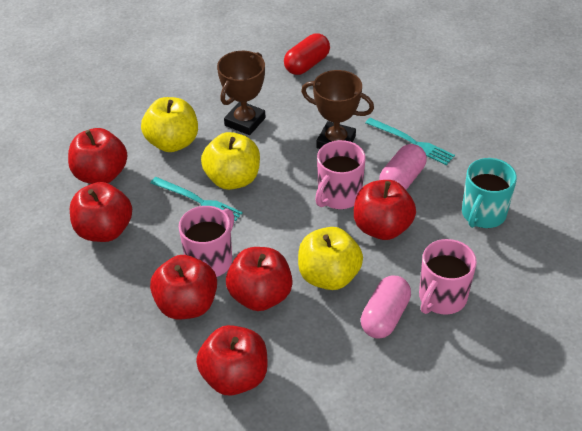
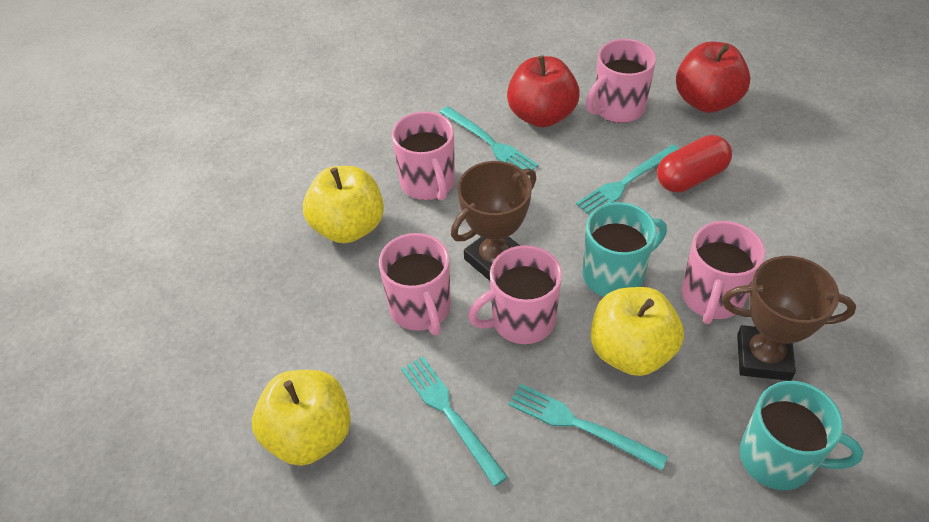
pink capsule: [361,276,411,338] [379,144,427,190] = 2 -> none = 0
pink mug: [179,206,234,277] [315,140,365,209] [419,239,477,315] = 3 -> [379,233,451,335] [392,111,455,201] [468,245,562,344] [586,39,656,123] [681,221,765,324] = 5
red apple: [68,128,128,184] [70,182,132,242] [150,255,217,319] [196,325,268,396] [226,247,293,311] [354,180,416,240] = 6 -> [507,55,580,127] [676,42,751,113] = 2
turquoise fork: [151,177,242,223] [366,118,455,165] = 2 -> [401,356,508,487] [440,106,539,170] [508,383,668,471] [576,144,679,216] = 4
turquoise mug: [462,158,517,228] = 1 -> [583,202,667,297] [740,381,864,490] = 2

